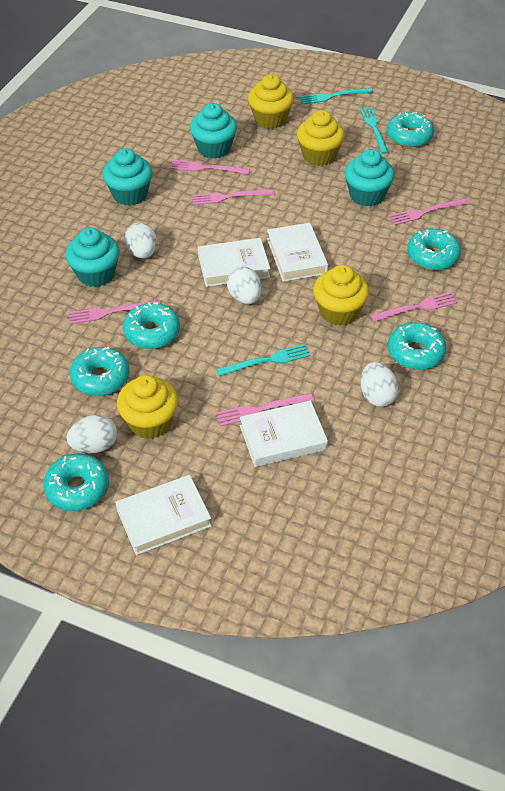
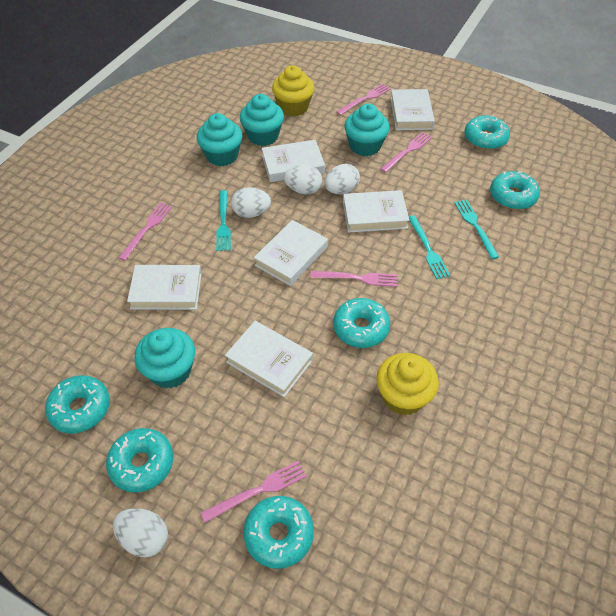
pink fork: [68,301,160,324] [170,160,250,175] [192,189,274,205] [216,393,314,426] [370,292,458,322] [389,198,468,225] = 6 -> [119,203,172,261] [201,461,307,523] [310,271,398,287] [336,84,391,115] [380,132,432,173] = 5
white book: [115,475,212,555] [198,238,270,287] [240,400,328,467] [267,223,328,282] = 4 -> [127,265,202,310] [225,321,313,397] [254,220,328,286] [262,140,325,182] [343,190,409,233] [390,89,435,130] = 6
yellow cupcake: [117,375,178,439] [248,74,294,129] [297,110,345,166] [313,265,369,326] = 4 -> [272,65,314,117] [376,353,439,415] = 2

